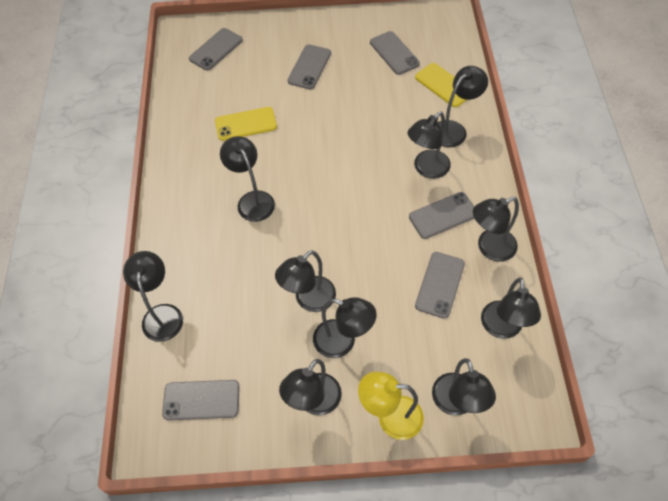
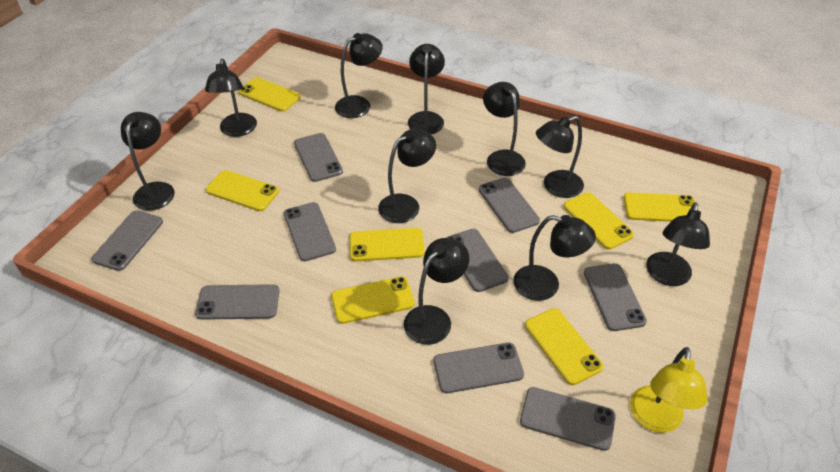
grey phone: [162,380,240,421] [189,28,243,71] [287,44,331,89] [370,31,420,75] [409,192,475,239] [415,252,465,319] = 6 -> [91,210,163,271] [195,284,280,320] [284,202,336,261] [294,133,343,182] [434,343,524,393] [446,229,508,292] [479,178,540,233] [520,387,616,451] [584,263,647,331] = 9
yellow phone: [215,107,277,141] [415,63,466,107] = 2 -> [206,170,279,211] [239,77,301,112] [331,276,415,324] [350,228,425,261] [525,308,604,385] [563,192,634,249] [623,192,695,222] = 7

